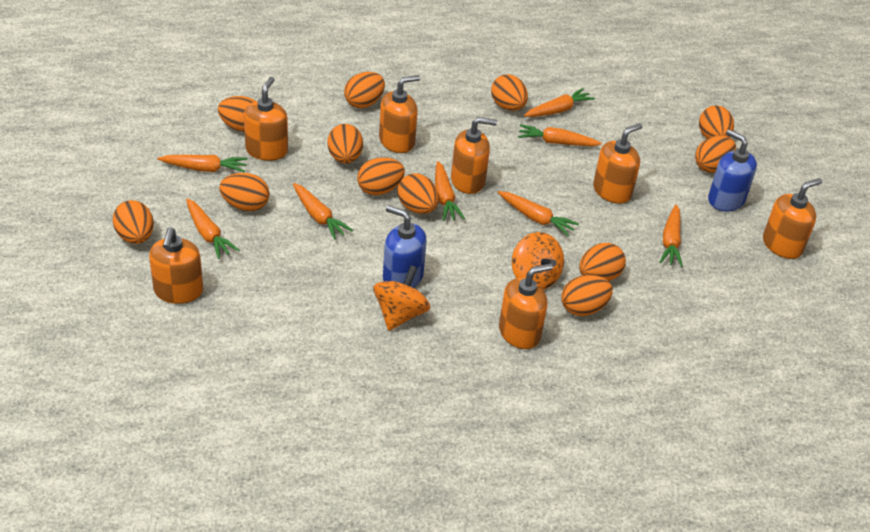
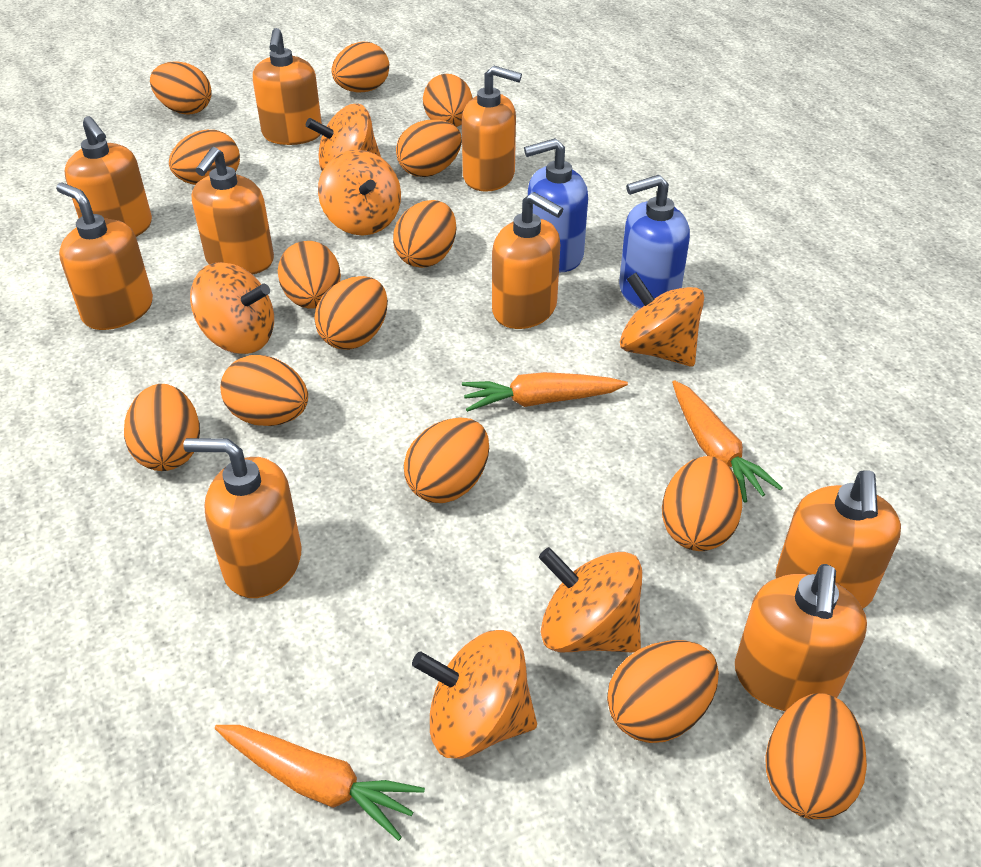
orange carrot: [158,155,248,173] [186,198,239,259] [293,183,353,240] [435,161,465,221] [498,191,579,236] [518,124,602,146] [524,88,595,117] [660,204,683,267] = 8 -> [215,725,425,841] [462,372,628,412] [672,380,782,503] = 3
orange egg: [113,200,154,244] [218,96,255,132] [219,173,270,211] [327,124,363,164] [344,72,385,108] [357,157,405,195] [398,173,439,214] [491,74,528,111] [562,275,613,316] [579,243,626,281] [695,135,736,173] [699,105,734,139] = 12 -> [124,384,200,471] [150,62,212,114] [169,130,240,185] [220,355,308,426] [278,241,341,308] [314,276,388,350] [331,42,389,93] [393,200,457,268] [396,120,462,177] [404,417,489,503] [423,74,473,127] [607,640,719,743] [662,456,742,551] [765,693,867,819] = 14
orange soap dispenser: [149,227,203,304] [244,77,288,161] [379,75,420,153] [451,117,497,194] [499,263,553,349] [593,123,643,204] [763,178,822,259] = 7 -> [56,182,153,330] [65,116,152,237] [183,438,301,598] [192,147,274,275] [253,28,322,145] [462,66,522,192] [492,192,563,329] [735,564,867,711] [775,470,901,608] = 9
orange spinning top: [373,265,430,331] [512,232,564,290] = 2 -> [190,262,274,354] [306,104,381,171] [318,150,401,236] [412,630,537,759] [539,547,642,653] [620,273,704,367] = 6

